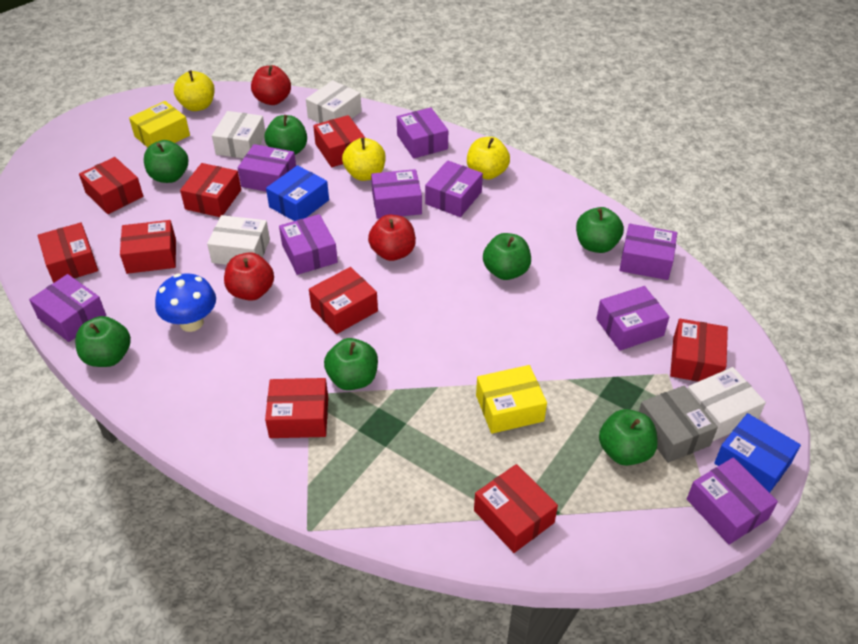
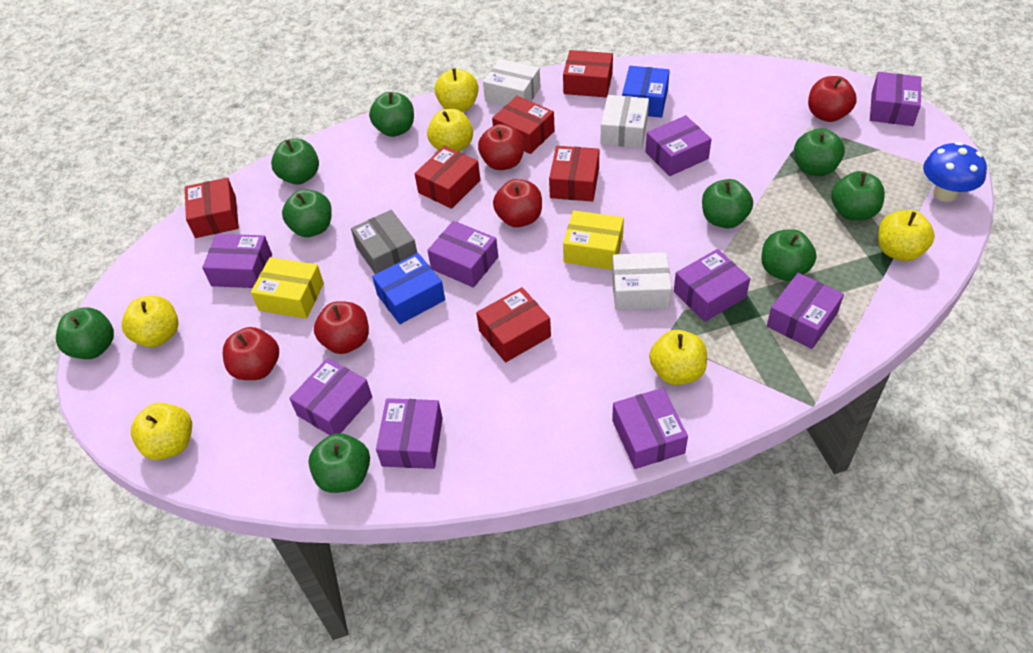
green apple: [75,316,131,367] [144,140,189,183] [265,115,307,155] [324,338,378,390] [483,233,531,280] [576,207,624,253] [599,409,658,466] = 7 -> [56,307,114,359] [271,139,319,184] [282,189,332,237] [308,433,370,493] [369,92,414,137] [702,179,753,228] [761,229,817,281] [794,128,845,176] [831,171,885,221] = 9
red apple: [224,252,274,301] [251,65,291,105] [368,215,416,261] = 3 -> [223,327,279,380] [314,301,369,354] [478,124,525,170] [493,179,542,227] [808,76,857,122] = 5
red box: [38,223,98,283] [79,157,143,214] [120,220,176,274] [180,163,241,217] [265,378,328,438] [309,267,378,334] [313,115,365,167] [474,464,558,553] [670,319,728,382] = 9 -> [185,178,239,238] [414,146,480,209] [476,287,551,362] [492,96,555,154] [549,146,599,202] [563,50,613,97] = 6
white box: [207,215,270,265] [212,111,265,159] [306,80,362,123] [688,367,766,441] = 4 -> [483,59,541,106] [601,95,649,148] [612,252,672,310] = 3
yellow apple: [174,70,215,111] [342,138,386,181] [467,137,510,180] = 3 -> [122,296,179,347] [131,403,192,460] [427,109,473,152] [434,68,479,112] [649,330,707,385] [878,210,935,261] = 6

